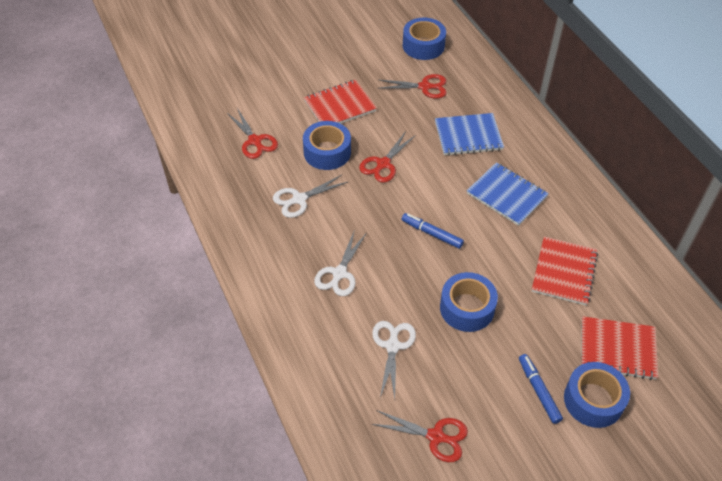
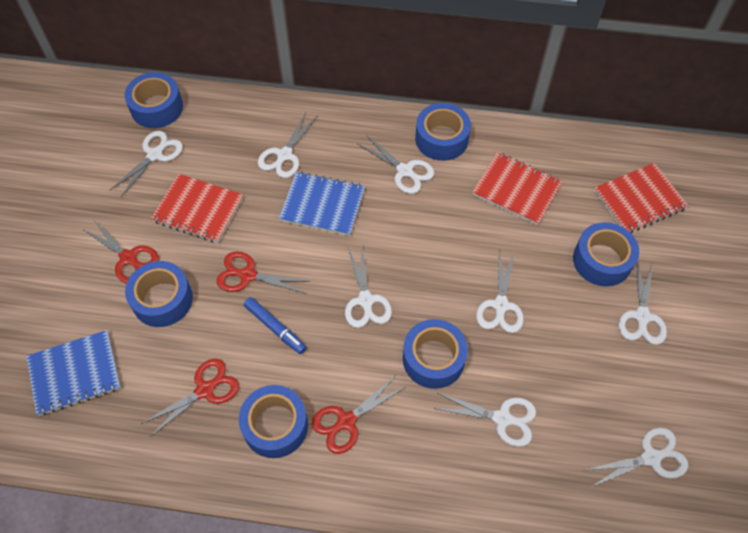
blue marker: [402,213,464,249] [519,354,563,424] = 2 -> [244,297,307,354] = 1
blue tape: [303,121,351,170] [403,18,446,60] [440,272,498,332] [564,362,630,428] = 4 -> [125,72,183,128] [125,261,193,327] [239,385,308,458] [403,319,468,389] [415,103,471,161] [573,222,639,287] = 6
white scissors: [273,175,348,218] [314,232,366,296] [372,321,416,399] = 3 -> [110,131,183,198] [258,112,318,178] [345,246,392,328] [358,135,434,194] [433,393,536,447] [476,250,524,333] [583,428,688,487] [619,260,667,345] = 8

